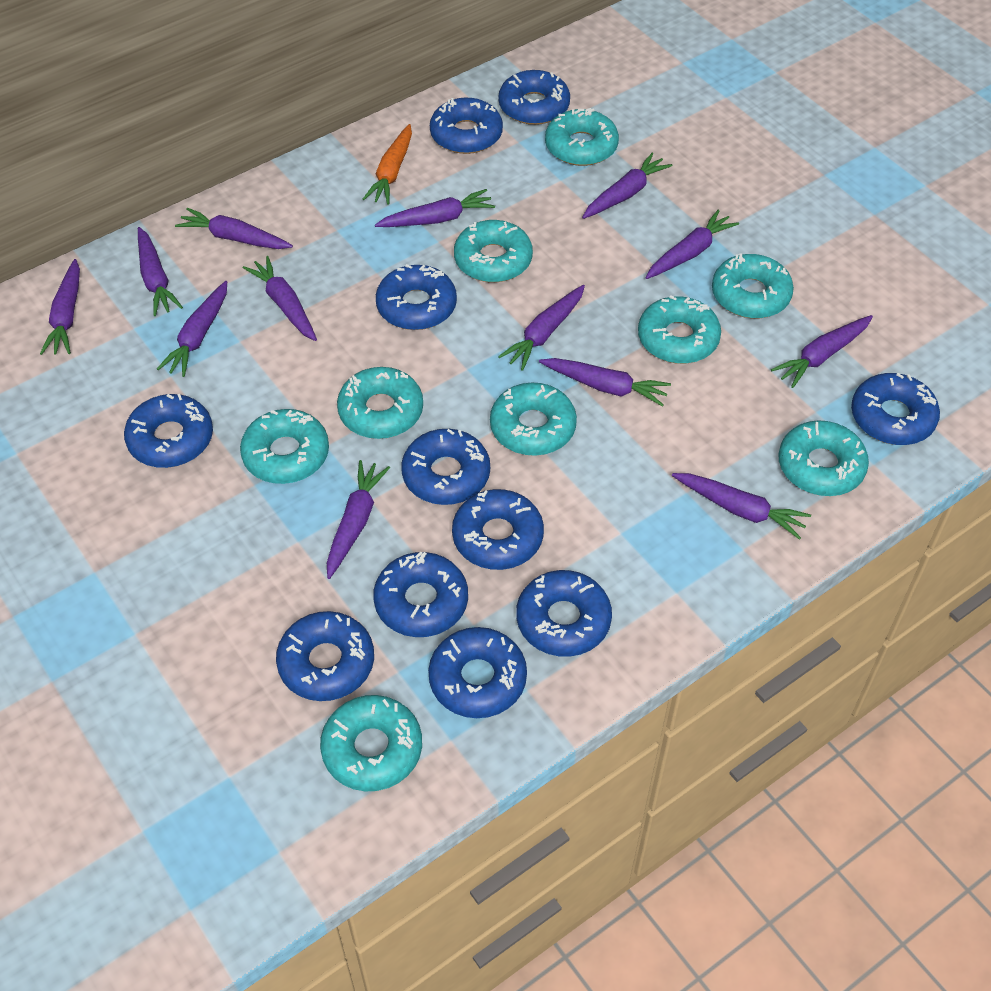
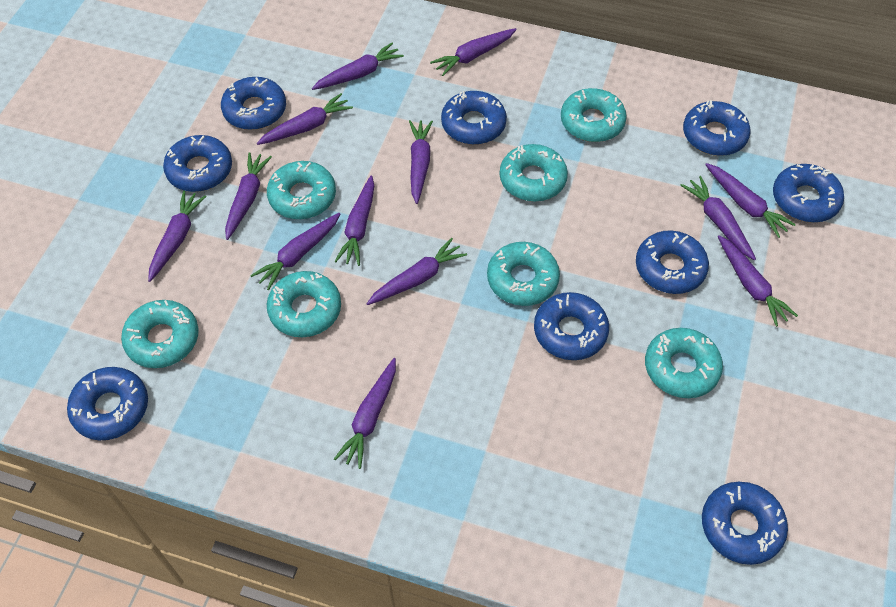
blue donut: [124,394,213,468] [276,611,374,701] [373,551,468,637] [376,264,457,330] [401,429,490,505] [428,627,527,718] [430,98,503,154] [452,489,544,570] [498,70,570,125] [516,570,612,657] [851,373,940,445] = 11 -> [67,367,148,440] [163,135,232,192] [221,77,286,130] [441,91,507,145] [534,292,609,360] [636,231,709,294] [683,100,750,156] [702,482,788,565] [773,164,844,222] = 9
orange carrot: [363,124,412,204] = 1 -> none = 0
turquoise donut: [240,409,329,484] [320,695,422,791] [337,367,423,439] [454,220,533,282] [490,383,577,456] [545,108,619,166] [638,296,721,364] [712,254,794,318] [779,420,869,496] = 9 -> [121,300,199,368] [267,161,336,219] [267,271,341,337] [487,242,560,306] [500,144,568,202] [561,88,627,142] [645,328,723,398] = 7

